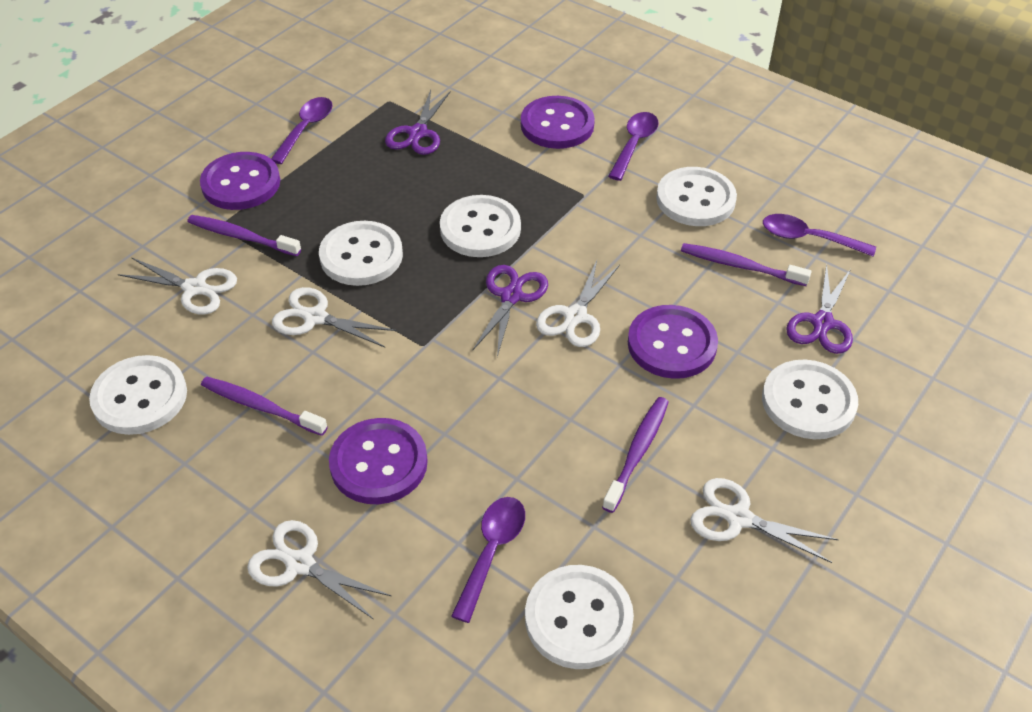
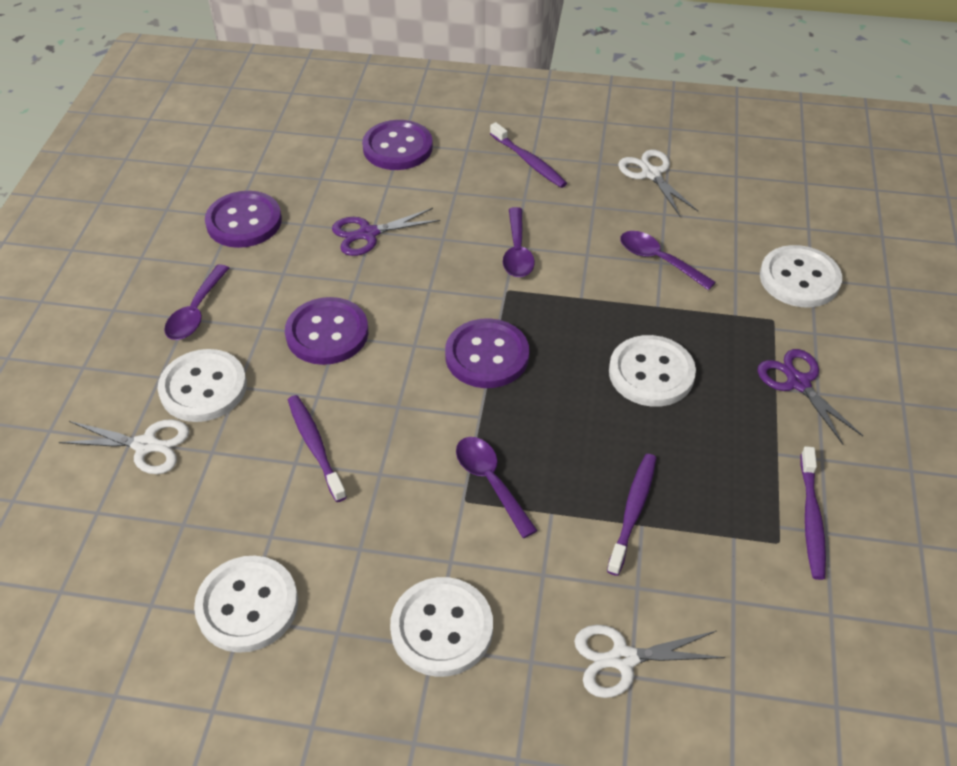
purple scissors: [385,90,451,155] [473,265,548,357] [786,264,853,354] = 3 -> [332,208,440,256] [758,349,863,444] = 2
white button: [89,355,187,435] [319,221,403,286] [440,195,521,257] [525,565,634,669] [656,167,737,226] [762,360,858,439] = 6 -> [158,349,247,422] [194,556,298,653] [390,577,493,677] [609,335,696,407] [760,245,842,307] = 5
white scissors: [118,257,237,315] [247,520,391,620] [272,287,396,347] [536,260,620,347] [690,478,839,563] = 5 -> [59,419,189,474] [574,625,726,698] [618,150,698,216] = 3

